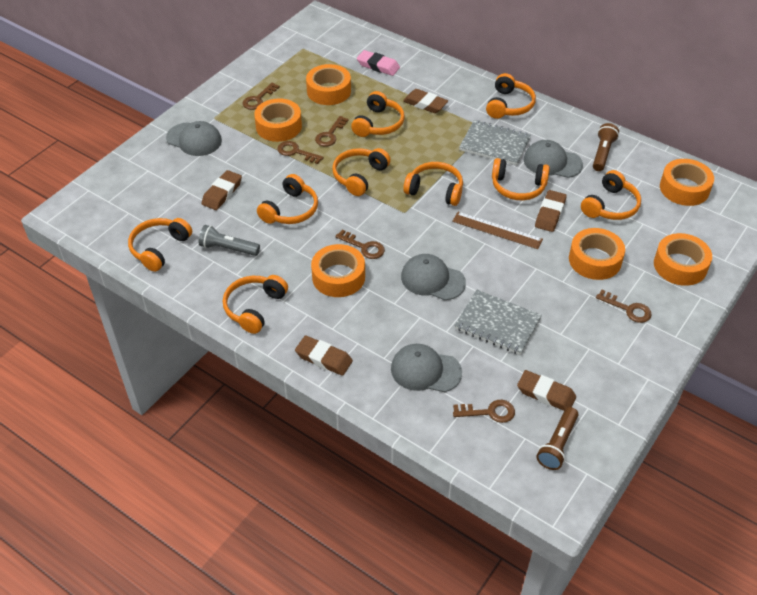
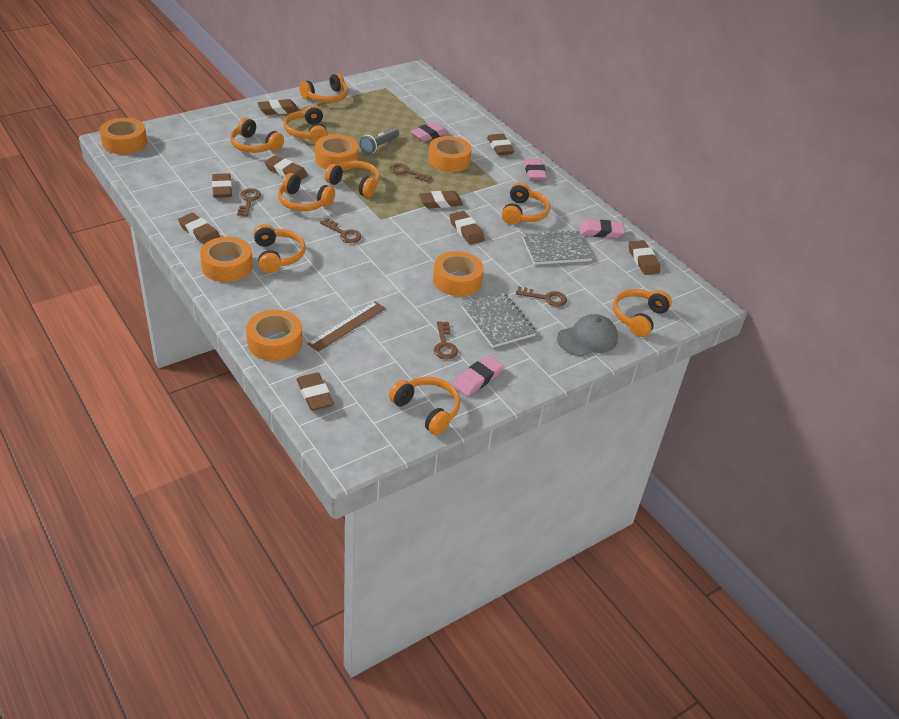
brown eraser: [201,170,242,210] [295,335,353,376] [403,89,448,113] [517,370,576,411] [535,190,567,232] = 5 -> [178,213,220,244] [212,173,232,198] [257,99,299,115] [265,155,308,181] [296,372,334,411] [419,191,463,209] [449,211,485,245] [487,134,515,155] [629,240,661,275] = 9
brown flashlight: [537,407,578,470] [593,123,619,171] = 2 -> none = 0
brown key: [243,82,280,110] [277,141,324,164] [315,116,349,147] [335,229,385,259] [453,400,515,423] [596,290,652,323] = 6 -> [237,188,261,217] [320,218,362,243] [389,163,432,182] [434,321,458,359] [516,286,567,307] = 5
grey cap: [166,121,222,156] [391,344,462,392] [401,254,466,300] [524,140,583,178] = 4 -> [557,314,618,356] = 1
pink eraser: [357,50,400,76] = 1 -> [410,122,448,142] [453,355,504,396] [524,158,547,180] [579,219,625,238] = 4

